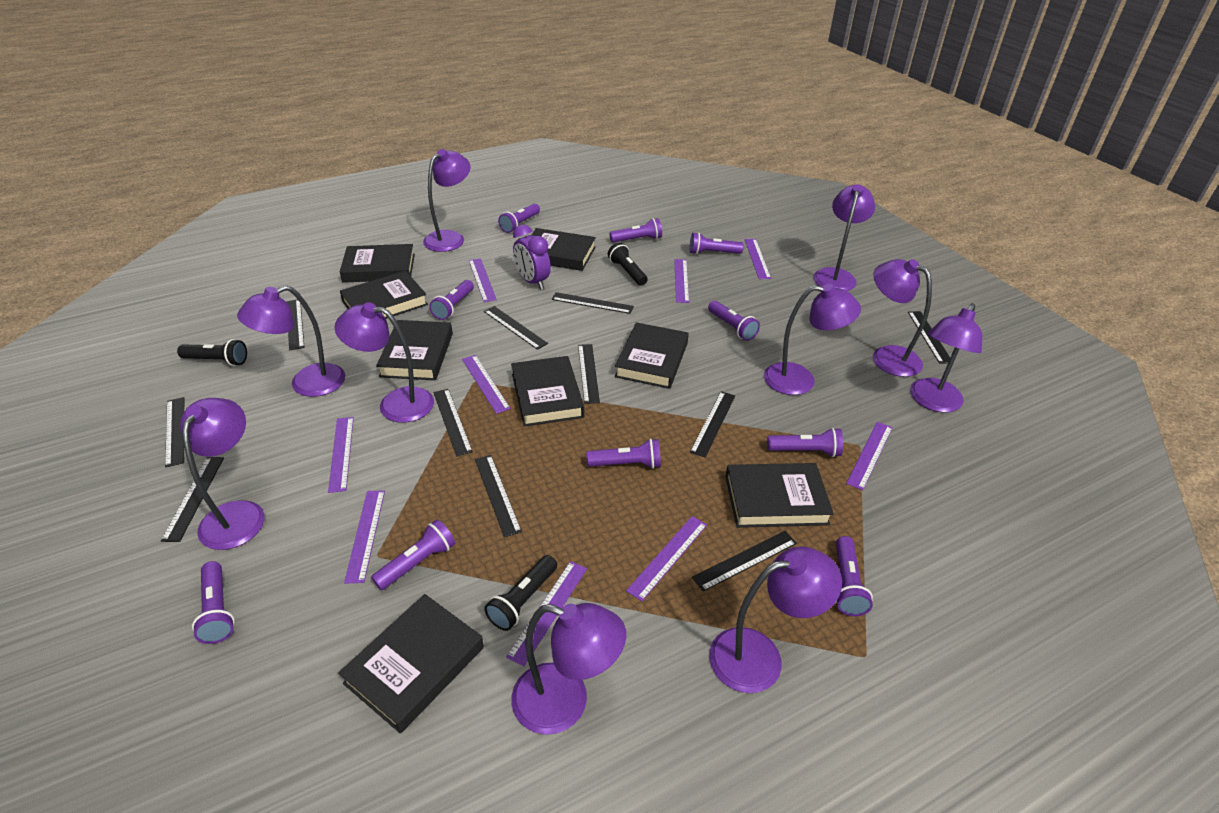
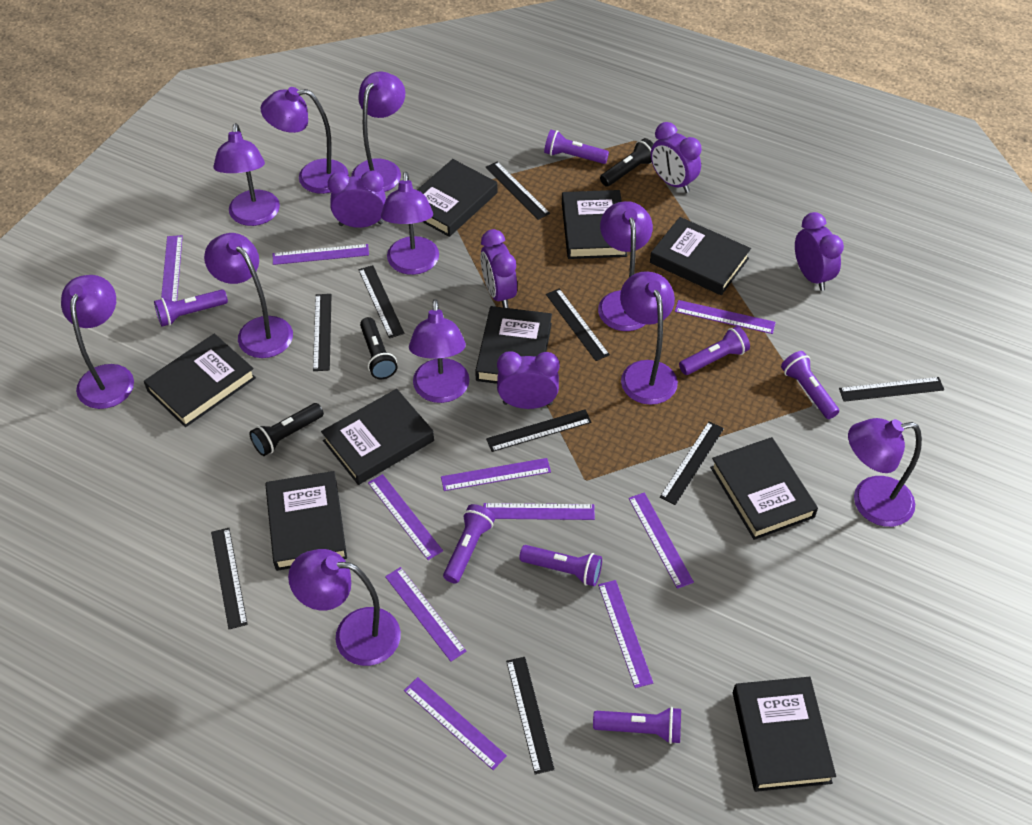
black book: [338,594,484,734] [340,244,415,283] [340,271,428,319] [376,320,453,380] [511,356,584,427] [532,228,596,271] [615,322,689,389] [725,463,834,528] = 8 -> [144,334,256,427] [265,471,347,571] [321,389,434,485] [417,159,498,237] [475,306,552,384] [562,190,627,259] [650,217,751,295] [710,437,818,540] [733,677,836,792] = 9
black ruler: [161,457,224,542] [165,397,184,468] [286,299,305,350] [433,389,473,456] [475,455,522,537] [484,306,548,350] [552,292,634,314] [578,344,600,404] [690,391,735,457] [692,531,797,592] [908,311,950,364] = 11 -> [211,528,248,629] [313,294,332,371] [358,265,404,338] [485,161,550,220] [486,409,592,452] [506,657,555,774] [546,288,610,361] [660,421,724,505] [839,377,944,402] = 9
purple clock: [513,225,551,290] = 1 -> [328,171,386,228] [480,229,517,308] [497,351,560,409] [651,122,702,193] [795,212,844,291] = 5
purple flashlight: [192,561,235,644] [371,519,455,590] [429,280,474,320] [498,204,540,233] [586,439,661,469] [610,218,662,243] [690,232,744,254] [708,301,760,341] [767,428,843,457] [836,536,873,616] = 10 -> [154,290,228,327] [443,504,495,584] [519,545,602,586] [544,130,609,164] [593,707,681,744] [679,326,750,375] [781,351,839,419] = 7
purple lamp: [180,398,264,550] [237,285,345,397] [334,302,434,423] [423,149,470,252] [511,603,626,735] [709,546,842,693] [764,284,861,395] [813,184,875,291] [873,259,932,377] [910,303,982,412] = 10 -> [61,275,134,409] [204,233,293,358] [213,123,280,226] [260,87,349,194] [288,549,401,666] [351,71,405,192] [381,172,439,275] [409,299,469,403] [598,201,653,331] [620,271,678,405] [848,418,922,527] = 11
purple ruler: [328,417,354,493] [344,490,385,583] [462,355,511,414] [469,258,497,302] [506,561,587,666] [626,516,707,601] [674,259,689,303] [744,239,771,279] [846,422,893,490] = 9 -> [161,235,183,302] [273,244,369,265] [368,474,443,560] [385,567,466,662] [404,677,507,770] [441,458,551,491] [483,503,595,520] [598,580,653,688] [628,492,694,589] [675,300,776,334] = 10

